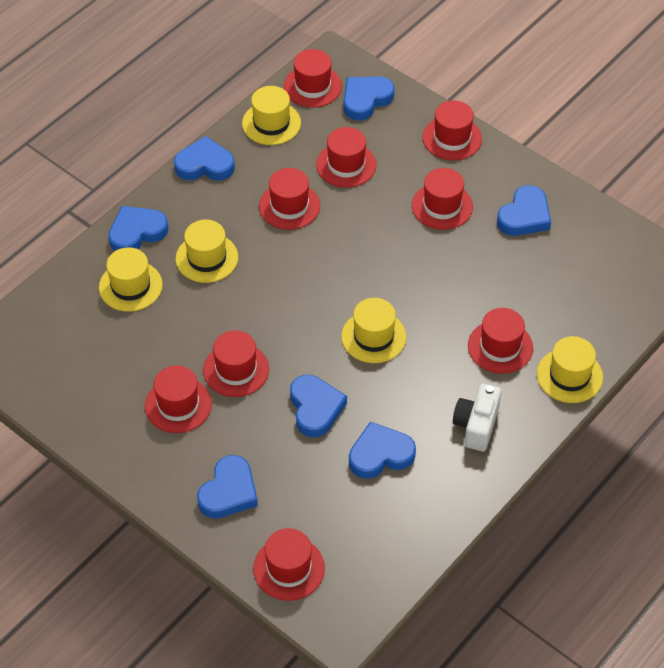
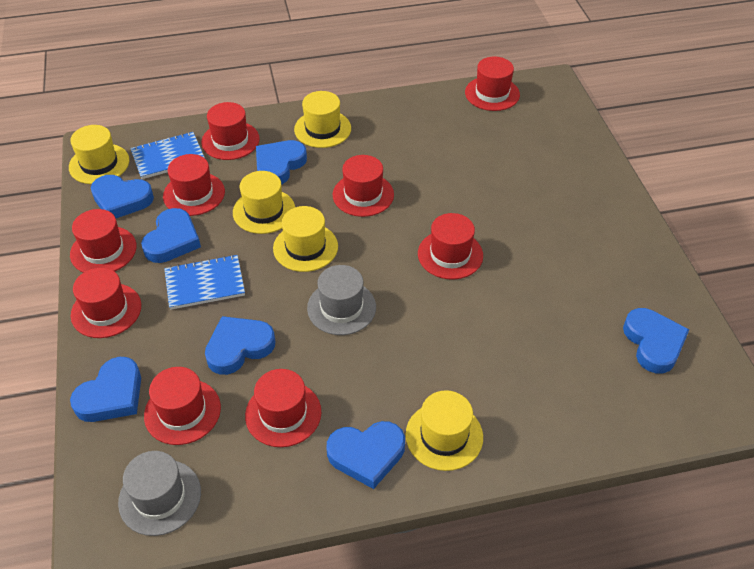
blue notebook: none = 0 -> [130,132,205,179] [164,255,245,310] = 2
grey hat: none = 0 -> [118,451,201,536] [307,265,376,335] = 2
white camera: [453,384,502,451] = 1 -> none = 0

